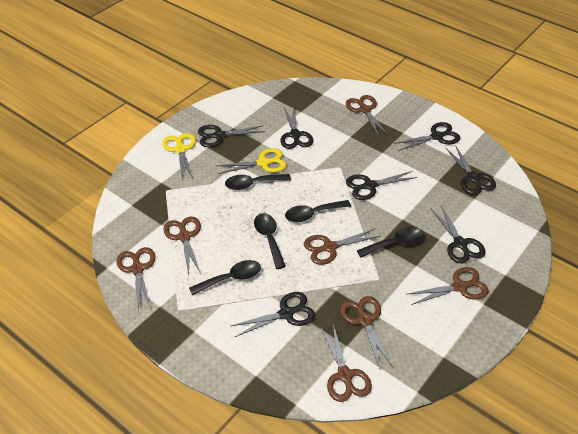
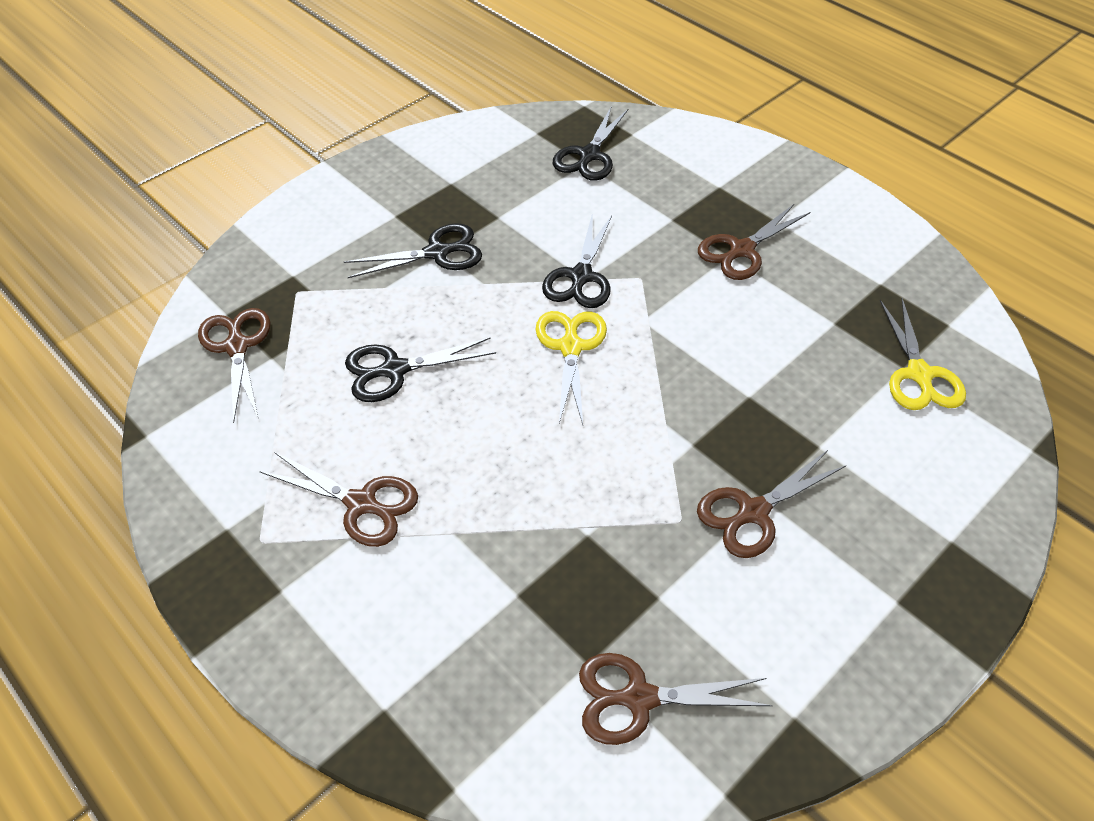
black scissors: [198,125,265,147] [231,292,315,337] [280,105,313,149] [346,171,417,200] [394,122,460,151] [431,205,486,263] [446,145,496,195] = 7 -> [344,223,482,278] [345,338,496,402] [542,213,612,308] [553,107,628,181] = 4
black spoon: [189,260,261,296] [225,174,291,190] [254,213,286,269] [285,200,351,222] [357,227,424,258] = 5 -> none = 0
brown scissors: [116,247,155,310] [164,217,201,275] [304,228,380,265] [320,324,372,402] [340,296,393,369] [346,95,388,137] [408,267,489,305] = 7 -> [198,308,271,423] [259,452,418,547] [579,653,773,745] [697,450,846,558] [698,204,810,280] = 5

